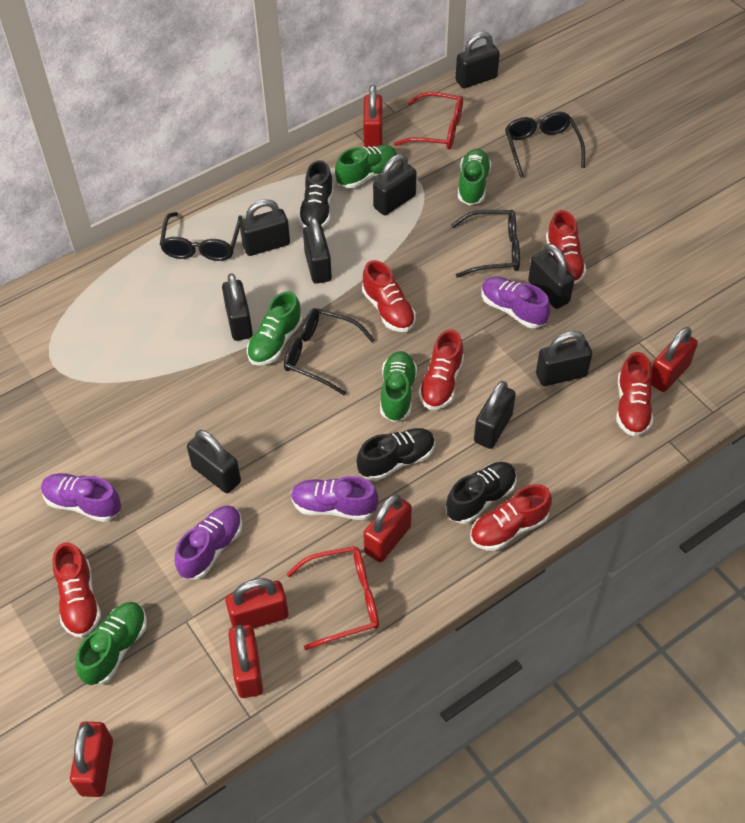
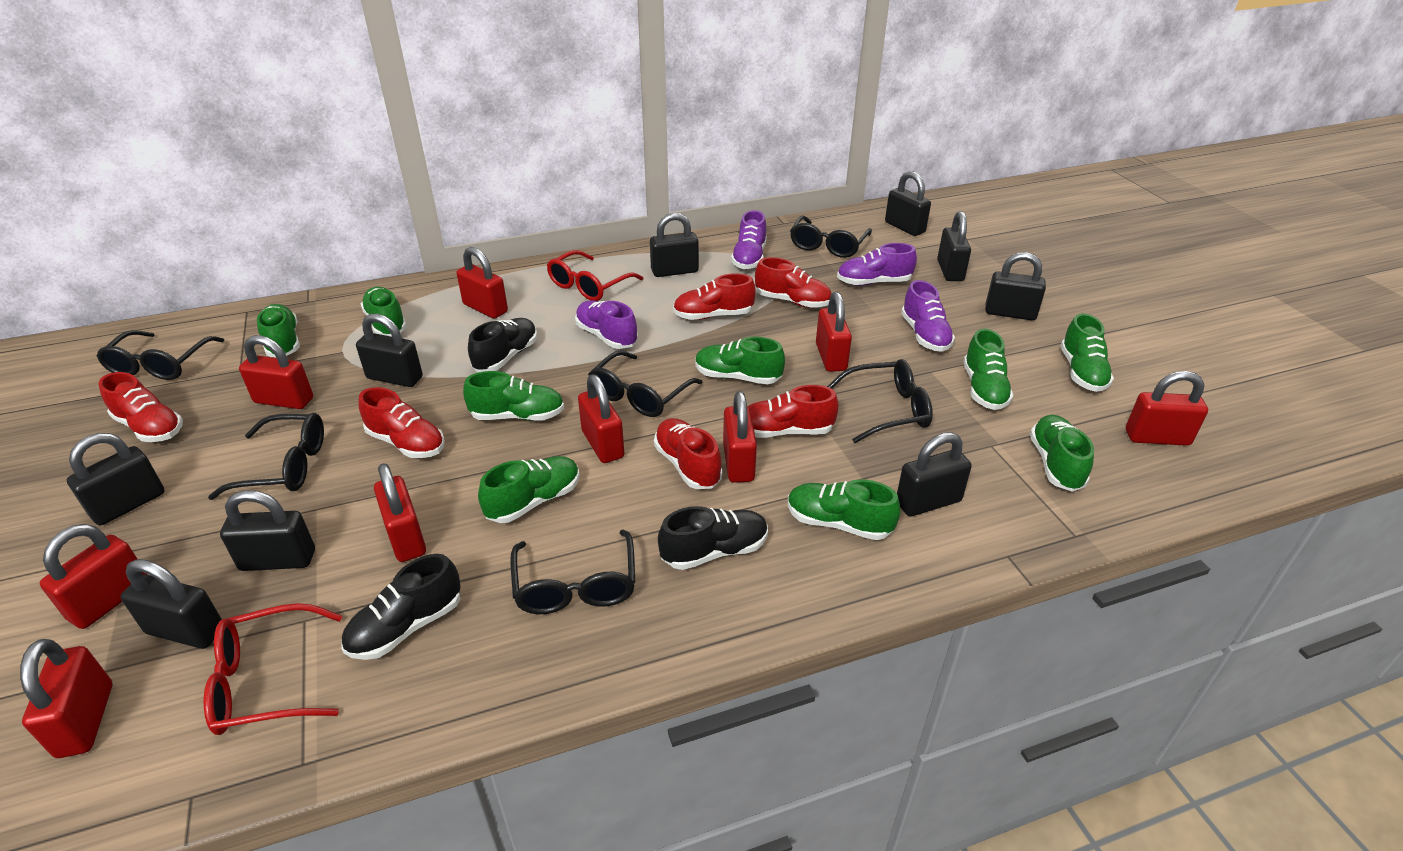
black glasses: [160,212,242,261] [284,308,375,396] [451,210,520,278] [505,112,585,178] = 4 -> [96,330,224,380] [208,413,324,500] [510,530,635,614] [588,351,702,417] [790,216,872,258] [827,359,933,443] = 6
green shoe: [76,602,147,685] [247,291,302,366] [335,145,397,188] [380,351,417,422] [458,149,491,205] = 5 -> [257,304,300,357] [361,287,407,337] [463,371,564,421] [478,456,580,523] [695,337,785,384] [788,479,900,540] [963,329,1013,410] [1030,415,1094,492] [1060,313,1114,392] = 9
red padlock: [70,722,113,797] [225,578,288,629] [228,625,263,698] [363,85,383,147] [363,494,412,562] [651,327,698,392] = 6 -> [20,639,112,758] [40,524,147,629] [239,335,313,409] [374,463,426,562] [456,247,508,318] [578,374,625,463] [723,391,757,483] [816,292,852,372] [1126,371,1208,446] = 9

